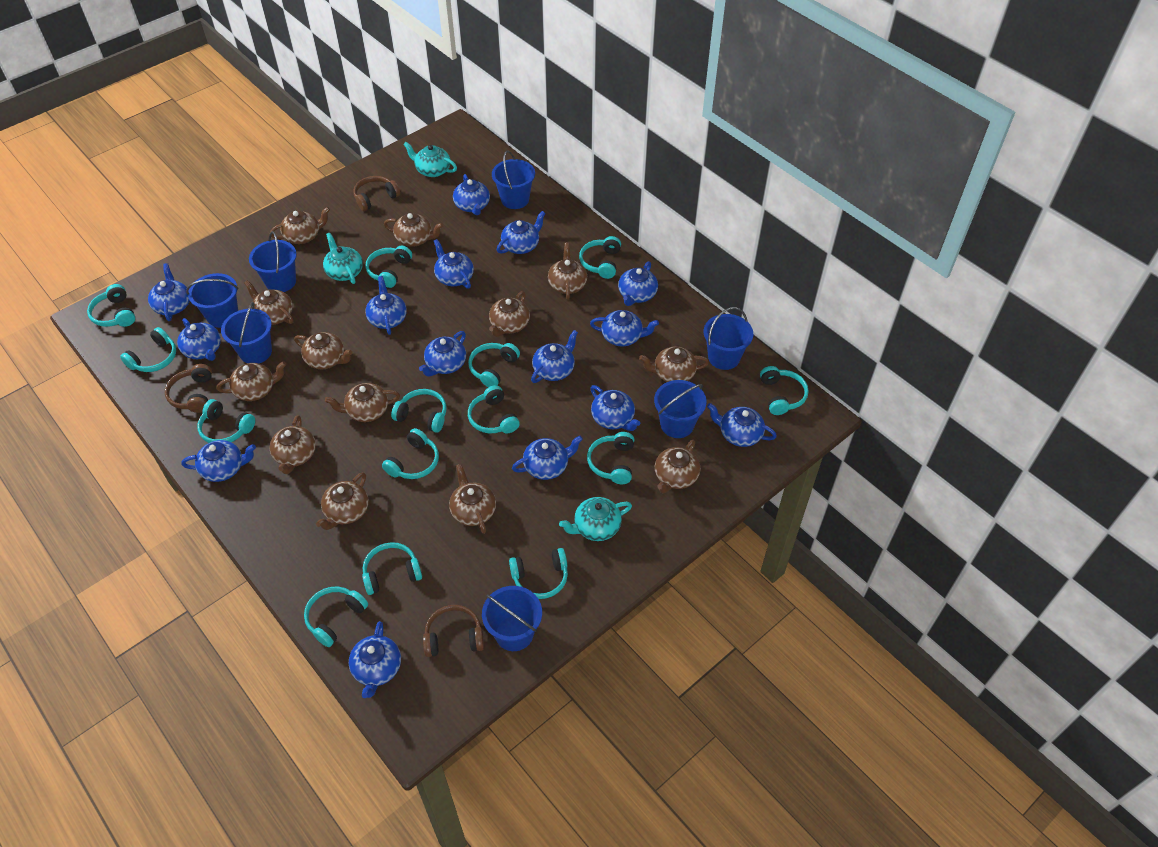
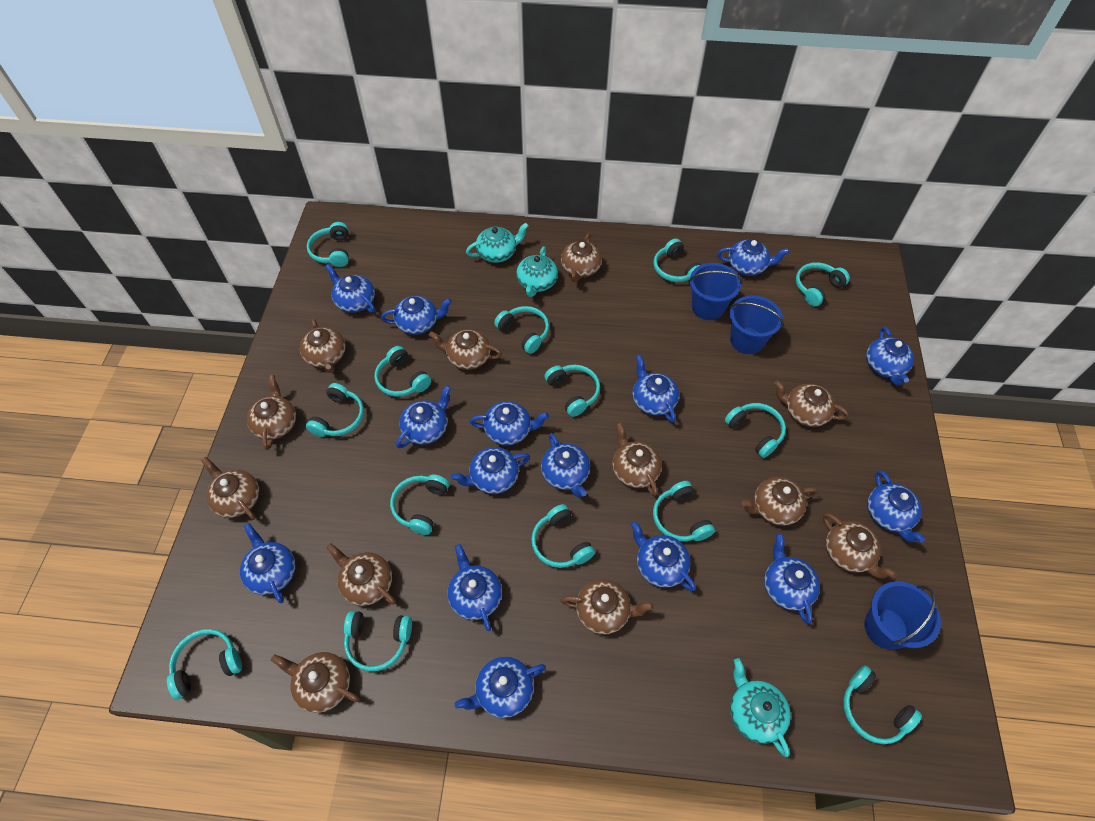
blue bucket: [186,273,239,328] [221,302,272,363] [249,231,297,292] [482,586,542,651] [492,151,535,209] [654,380,707,438] [704,307,753,370] = 7 -> [689,263,743,320] [729,295,784,354] [864,581,941,650] = 3
brown headphones: [165,364,212,413] [353,176,400,211] [423,605,484,657] = 3 -> none = 0
brown teapot: [217,361,286,401] [244,280,294,325] [269,415,316,474] [270,207,330,244] [294,332,353,369] [316,472,369,530] [325,383,400,422] [384,213,443,247] [449,464,496,534] [489,291,530,337] [548,243,587,300] [639,346,709,382] [655,440,700,493] = 13 -> [201,457,259,520] [247,375,296,450] [271,652,359,713] [300,319,346,373] [326,543,396,606] [428,329,502,370] [561,233,602,282] [561,579,654,634] [612,422,662,496] [742,477,818,526] [774,380,849,427] [823,513,897,578] = 12

